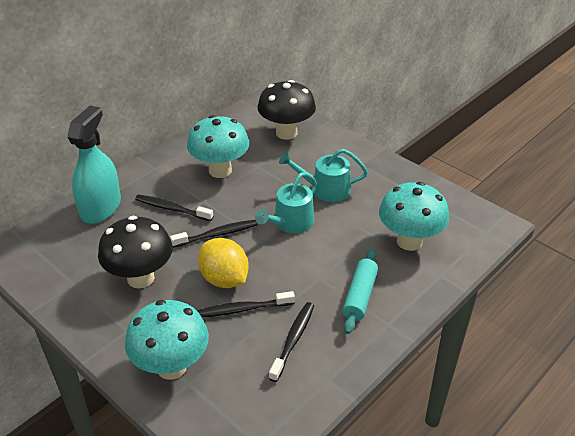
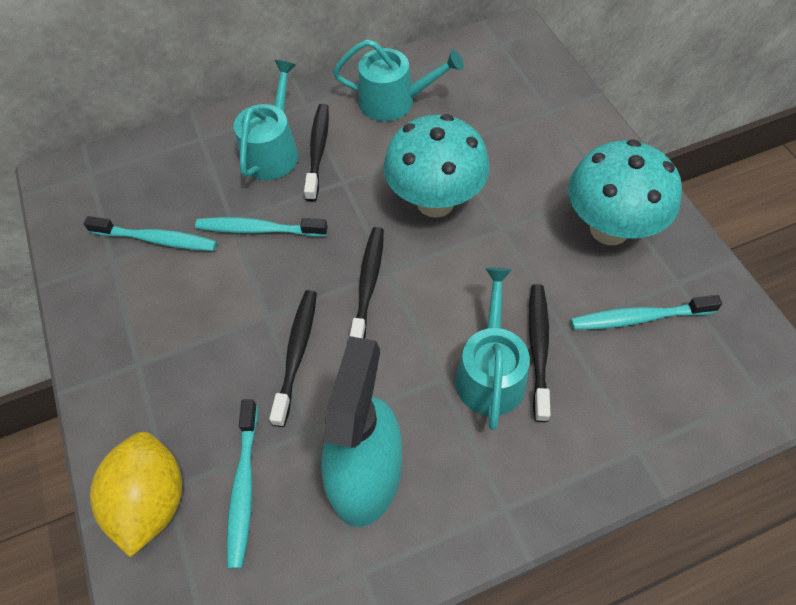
black mushroom: [98,216,172,289] [257,80,316,140] = 2 -> none = 0
turquoise mushroom: [125,300,209,380] [187,115,249,178] [379,182,449,251] = 3 -> [383,114,490,218] [568,140,682,245] = 2
turquoise rolling pin: [342,249,378,334] = 1 -> none = 0
turquoise toothbrush: none = 0 -> [83,216,217,251] [195,217,328,237] [227,399,258,569] [571,295,722,330] = 4
turquoise watering can: [255,172,317,233] [279,149,368,202] = 2 -> [234,60,298,180] [333,39,464,121] [455,267,530,430] = 3

